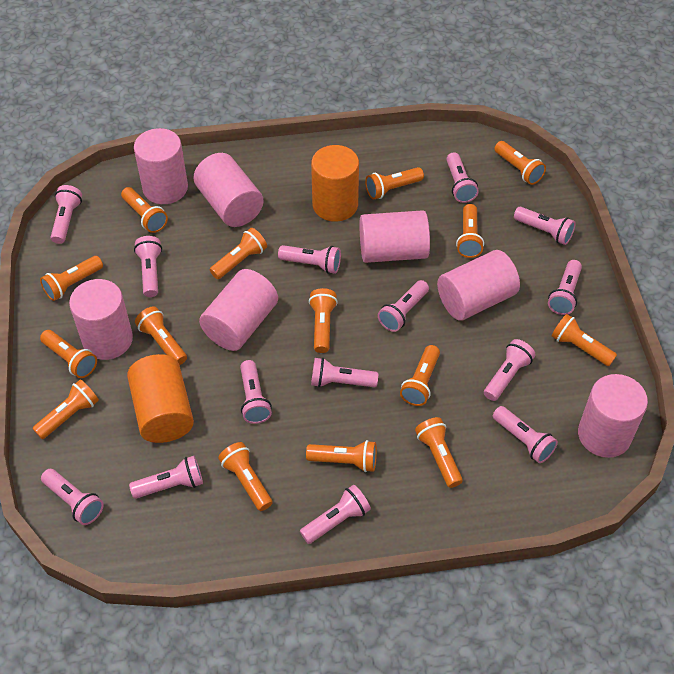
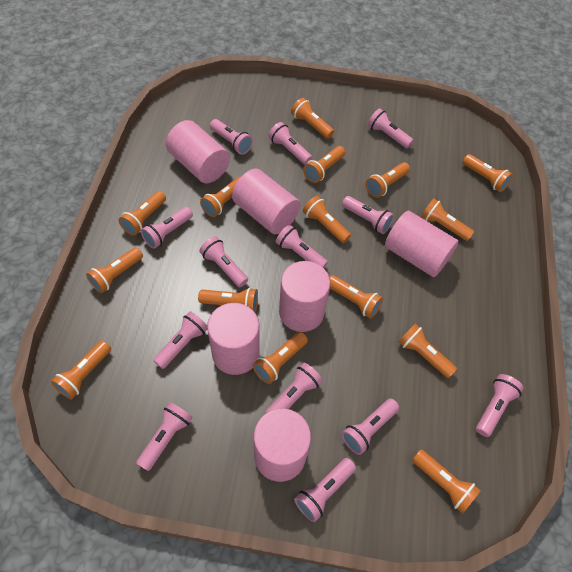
orange cylinder: [127,354,194,443] [311,145,359,222] = 2 -> none = 0
pink cylinder: [69,279,133,360] [134,128,188,204] [193,153,264,227] [199,269,278,351] [359,210,430,263] [437,250,520,321] [578,374,648,458] = 7 -> [166,120,230,183] [207,303,260,375] [232,168,301,235] [254,408,311,482] [279,261,330,332] [385,211,459,277] = 6
pink flashlight: [41,469,104,525] [51,185,82,244] [129,456,203,499] [134,236,162,297] [240,360,272,424] [278,245,341,274] [300,485,371,544] [311,358,378,388] [378,280,429,332] [446,152,479,203] [484,339,535,401] [493,406,558,463] [514,207,576,245] [548,260,582,315] = 14 -> [136,402,193,471] [141,207,193,249] [153,311,207,369] [199,236,248,287] [210,119,253,155] [265,363,323,413] [268,122,312,165] [276,225,328,268] [294,458,356,522] [341,398,399,455] [342,196,394,234] [368,108,414,149] [476,374,524,437] = 13

